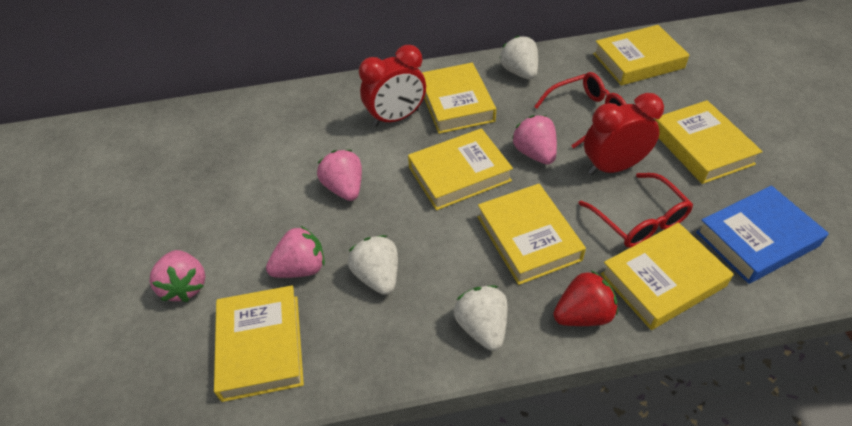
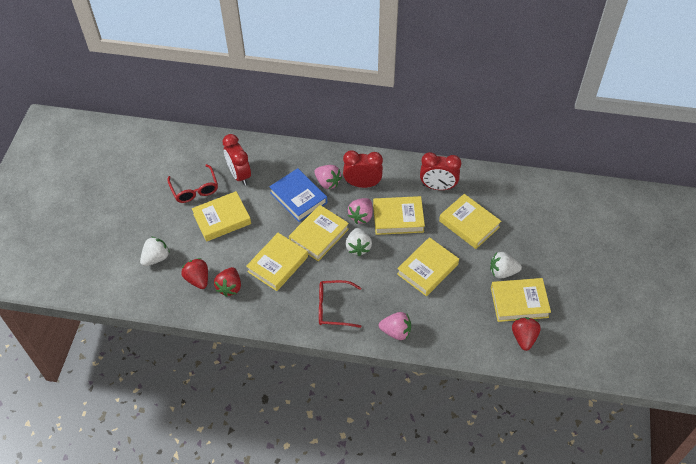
pink strawberry: [150,250,205,302] [266,226,325,278] [317,150,362,201] [512,115,557,165] = 4 -> [315,165,342,189] [348,198,373,224] [379,312,411,340] = 3
red clock: [359,45,426,127] [584,93,664,175] = 2 -> [222,134,251,185] [343,150,383,188] [420,152,461,190] = 3
red strawberry: [553,270,618,326] = 1 -> [181,258,208,289] [214,267,241,297] [512,317,541,351] = 3

